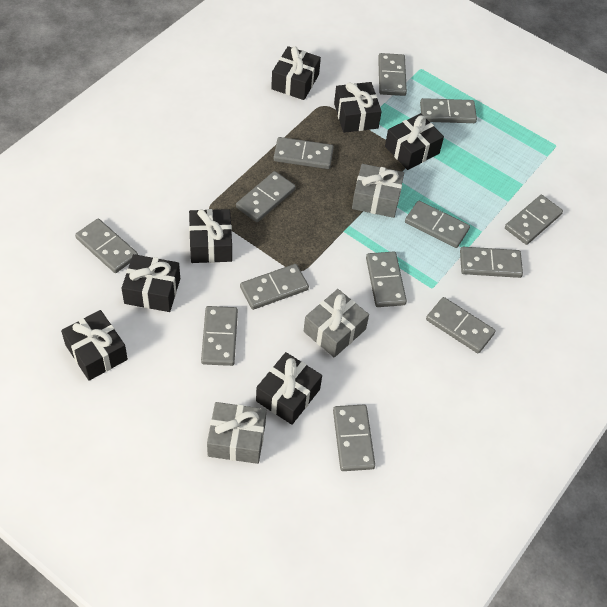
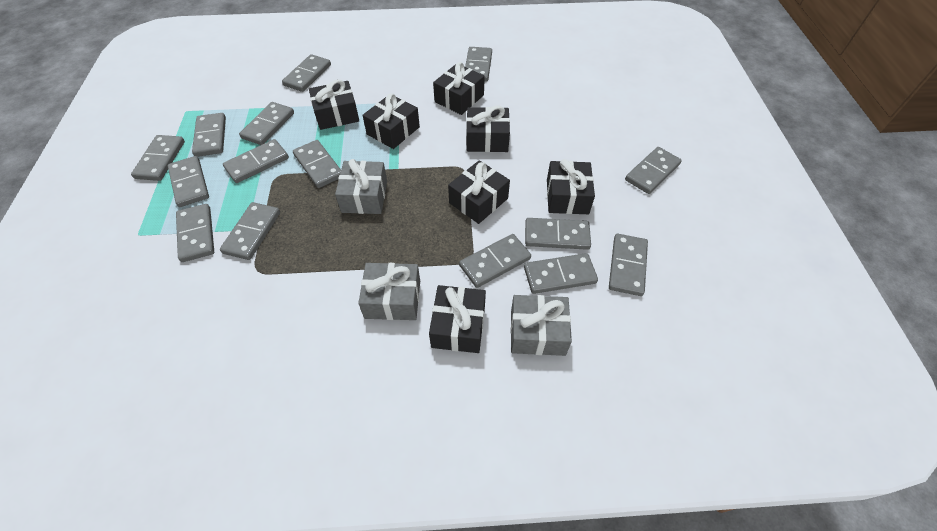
grey domino: [75,218,138,273] [201,306,238,366] [236,171,296,222] [240,264,309,310] [274,137,334,169] [333,405,375,471] [366,251,407,307] [378,53,407,96] [405,201,470,248] [420,98,477,123] [426,297,495,353] [460,247,523,278] [505,195,563,245] = 13 -> [131,135,185,181] [168,156,209,207] [176,204,214,262] [192,113,226,157] [220,202,280,260] [223,139,289,183] [239,102,294,145] [282,54,331,92] [293,140,341,188] [459,234,531,288] [465,47,492,82] [524,253,598,294] [525,218,591,250] [609,234,648,296] [625,147,682,194] = 15

